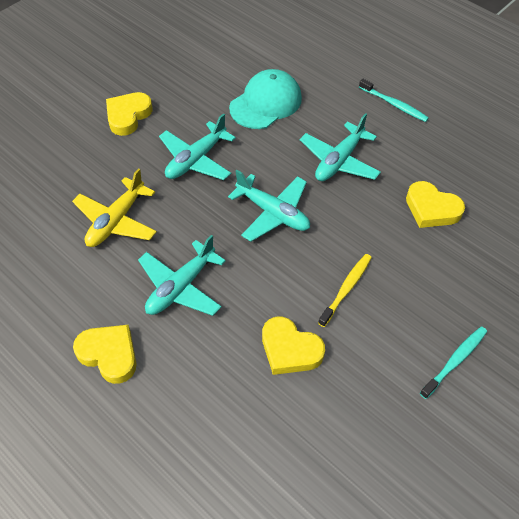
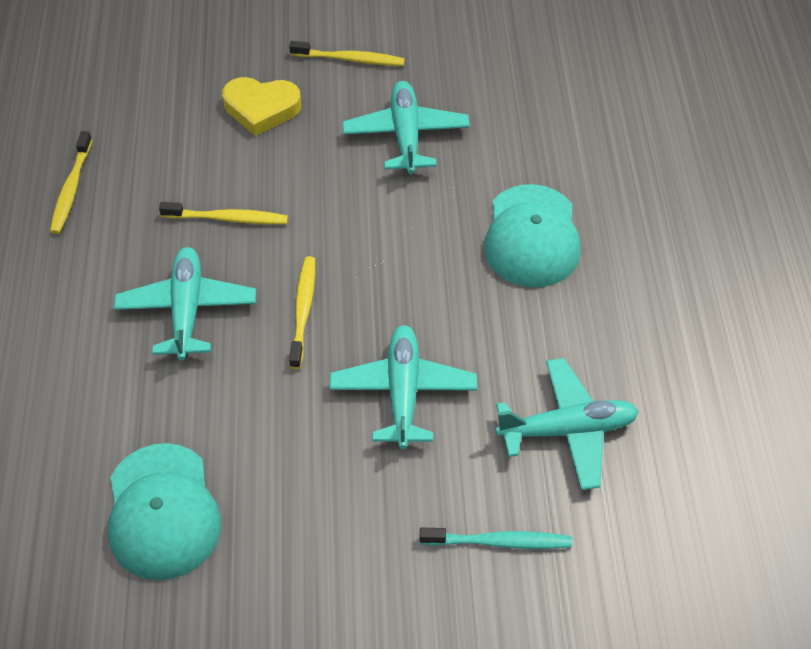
turquoise cap: [229,69,302,129] = 1 -> [108,443,221,580] [484,184,581,287] = 2
turquoise toothbrush: [359,79,429,122] [420,326,487,399] = 2 -> [420,528,572,549] = 1
yellow heart: [73,325,136,384] [106,92,153,136] [262,317,325,375] [406,181,465,228] = 4 -> [222,77,301,136] = 1
yellow plane: [72,168,157,247] = 1 -> none = 0
yellow toothbrush: [318,254,372,327] = 1 -> [50,131,92,234] [159,202,288,224] [289,41,405,66] [289,256,315,369] = 4

